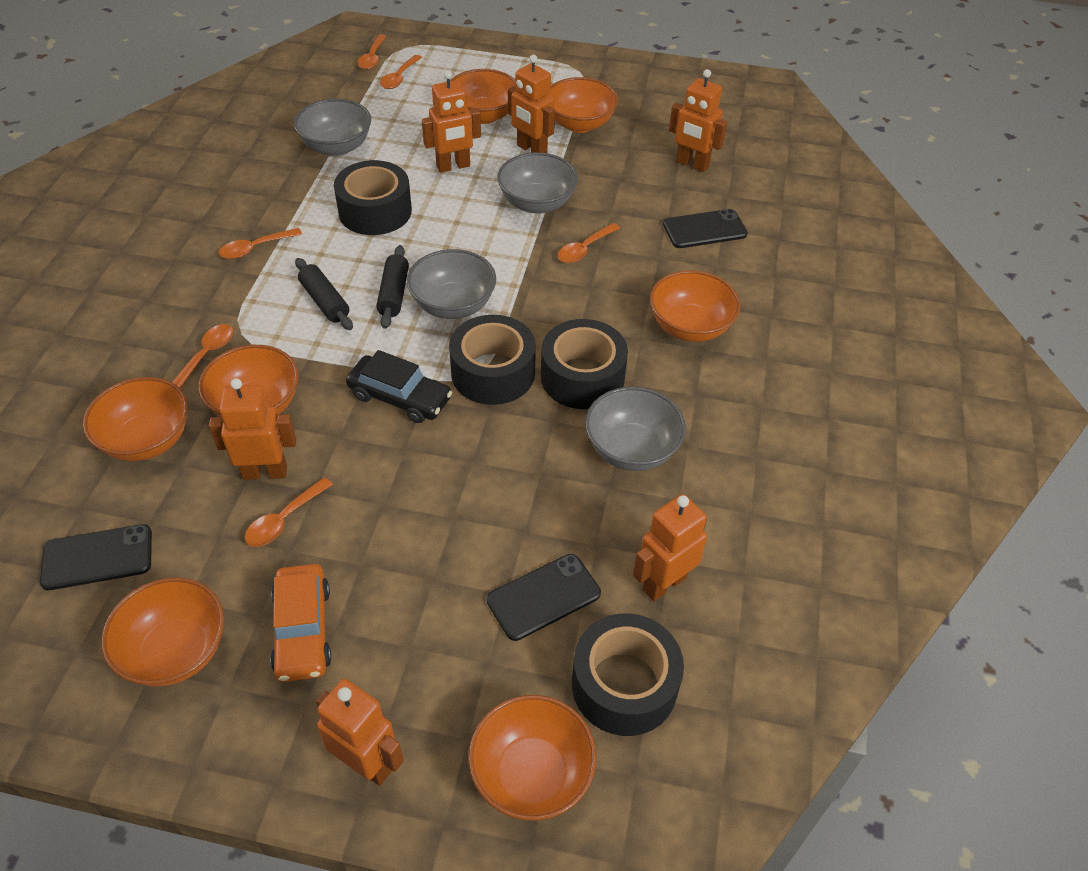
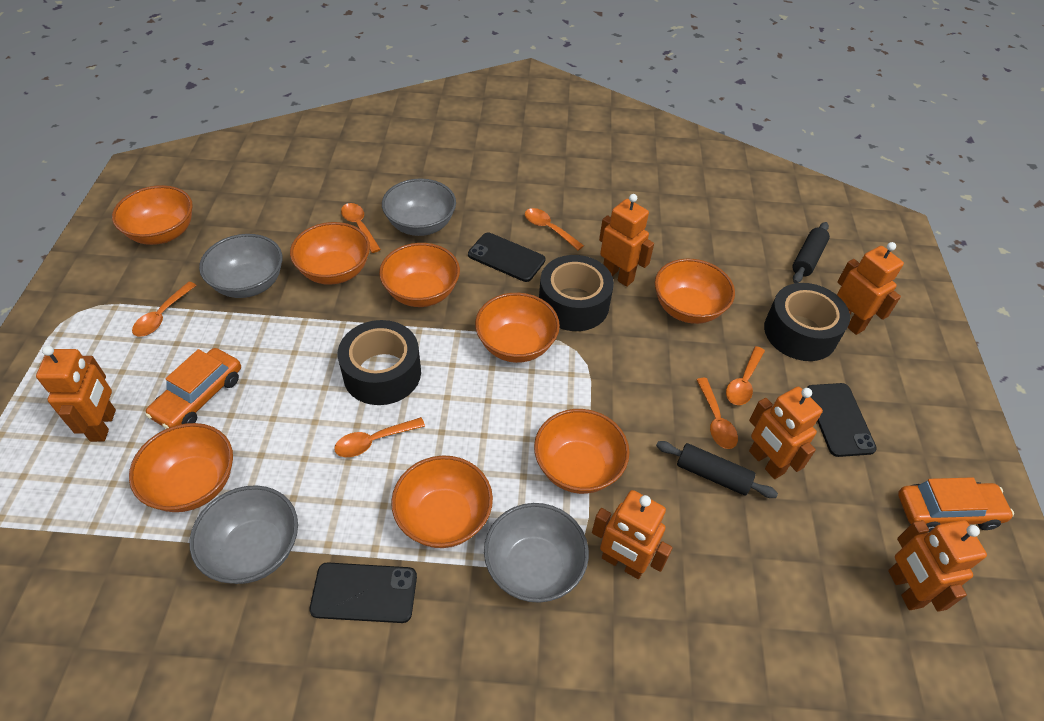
black car: [346,350,452,423] = 1 -> none = 0
black tape: [334,160,412,235] [449,315,536,405] [541,319,628,409] [572,613,684,736] = 4 -> [338,320,421,405] [539,255,614,331] [764,283,850,361] = 3
orange bowl: [83,377,188,461] [101,577,224,687] [198,345,299,417] [450,69,515,124] [468,695,597,821] [549,77,618,133] [650,270,740,342] = 7 -> [112,185,193,245] [129,423,233,512] [290,222,370,285] [379,243,460,307] [391,455,493,548] [475,293,560,363] [534,409,630,494] [655,259,735,324] = 8
orange car: [270,564,332,682] = 1 -> [145,348,241,429] [898,477,1014,532] = 2

